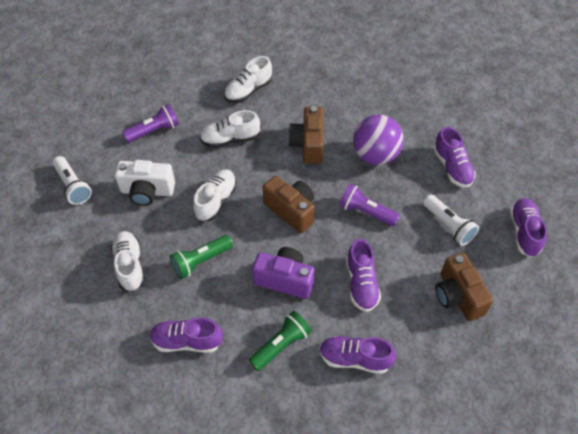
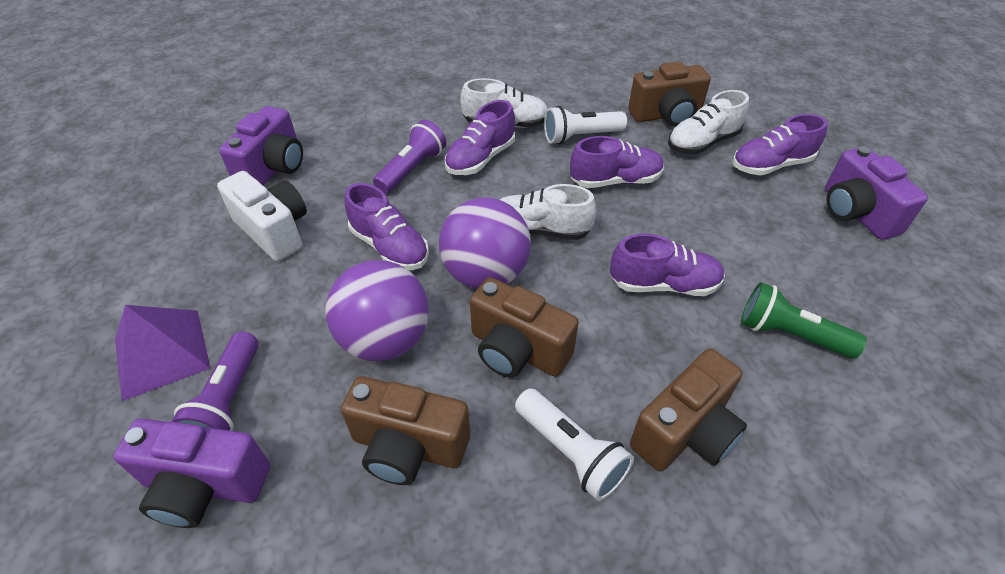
brown camera: [263,176,315,233] [288,106,324,164] [435,252,493,321] = 3 -> [341,376,470,485] [470,277,579,378] [628,62,711,126] [630,349,747,471] = 4
green flashlight: [170,235,233,279] [248,311,312,371] = 2 -> [741,282,867,358] = 1
purple ball: [353,115,404,165] = 1 -> [325,260,429,362] [439,197,531,289] = 2
purple camera: [252,247,314,299] = 1 -> [113,418,270,528] [219,106,303,185] [825,146,928,240] = 3
purple pyramid: none = 0 -> [115,305,211,401] = 1
white shoe: [110,231,145,292] [193,169,237,221] [200,110,260,148] [224,56,272,103] = 4 -> [460,78,548,128] [500,184,597,240] [668,90,749,154] = 3

